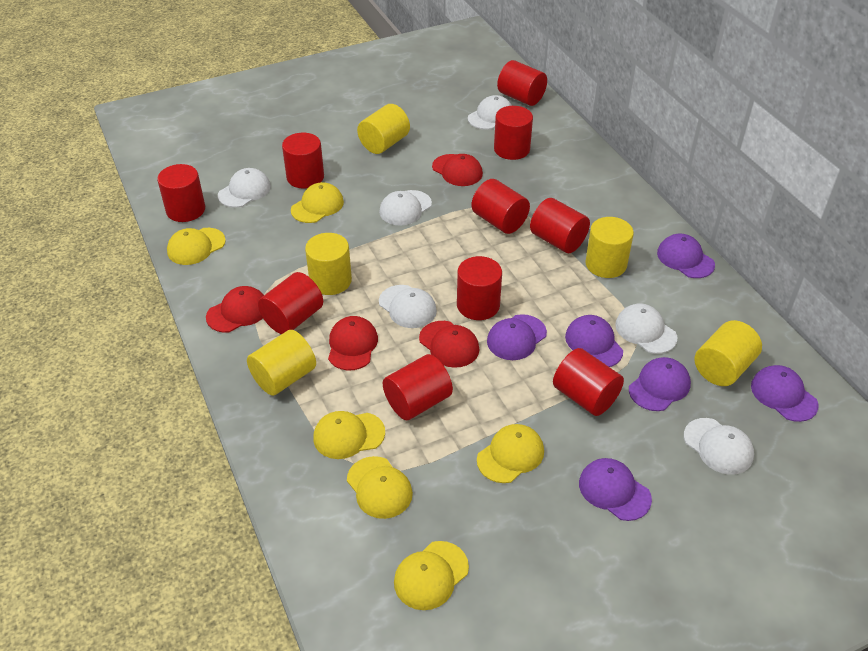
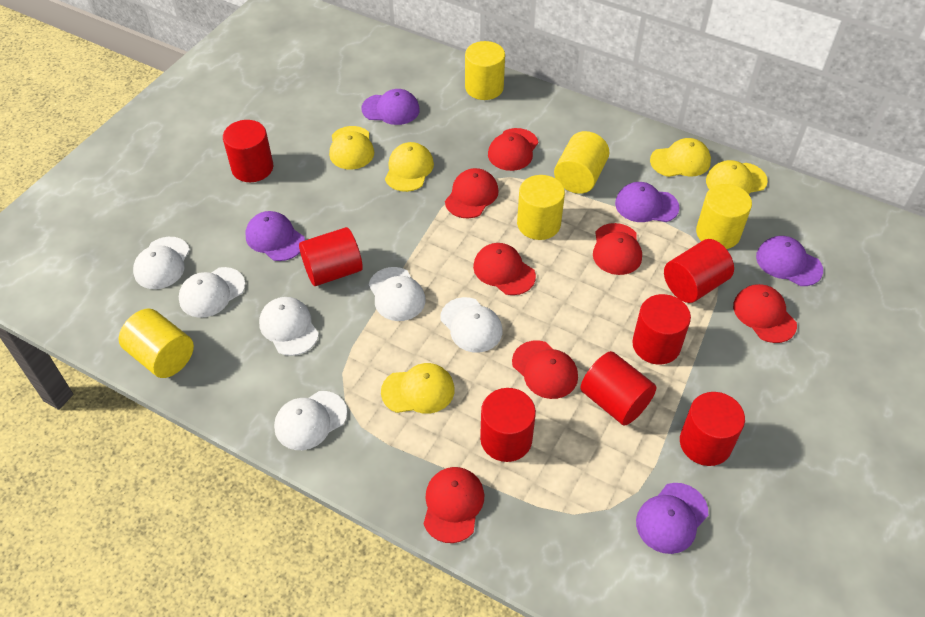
purple cap: [487,314,547,360] [565,315,623,367] [579,458,652,521] [629,357,691,411] [657,234,715,278] [751,365,818,422] = 6 -> [245,211,305,261] [361,89,420,125] [615,182,680,222] [636,483,708,554] [756,236,823,286] = 5
red cap: [206,286,264,333] [328,316,378,371] [419,321,479,368] [432,154,483,186] = 4 -> [423,467,484,543] [445,168,499,218] [473,243,536,295] [488,128,538,171] [512,341,578,399] [593,223,642,275] [733,284,797,343] = 7
red cylinder: [157,164,205,222] [258,272,323,334] [282,133,324,188] [383,354,453,420] [457,256,502,320] [472,179,530,234] [494,106,533,160] [497,60,547,106] [530,198,590,253] [553,348,624,416] = 10 -> [223,120,273,182] [299,227,363,286] [480,388,536,462] [580,351,656,425] [632,294,691,365] [664,239,734,303] [680,392,745,466] = 7
yellow cap: [167,228,226,265] [291,182,344,223] [313,411,385,459] [347,456,413,519] [394,541,469,610] [477,424,544,483] = 6 -> [329,126,374,169] [381,363,455,414] [385,142,434,192] [650,138,711,177] [706,160,768,194] = 5

